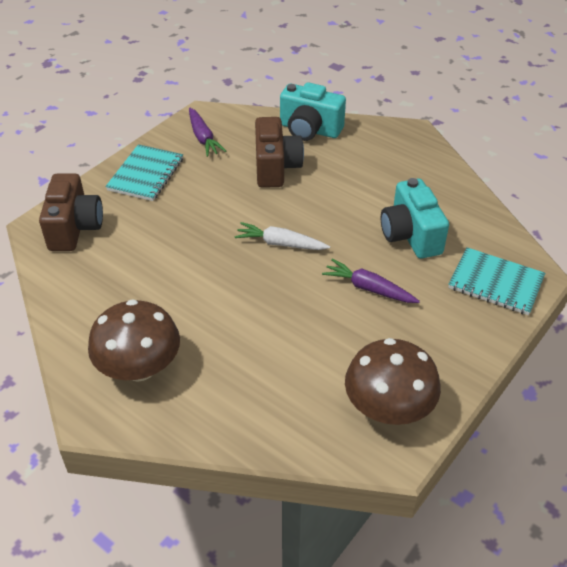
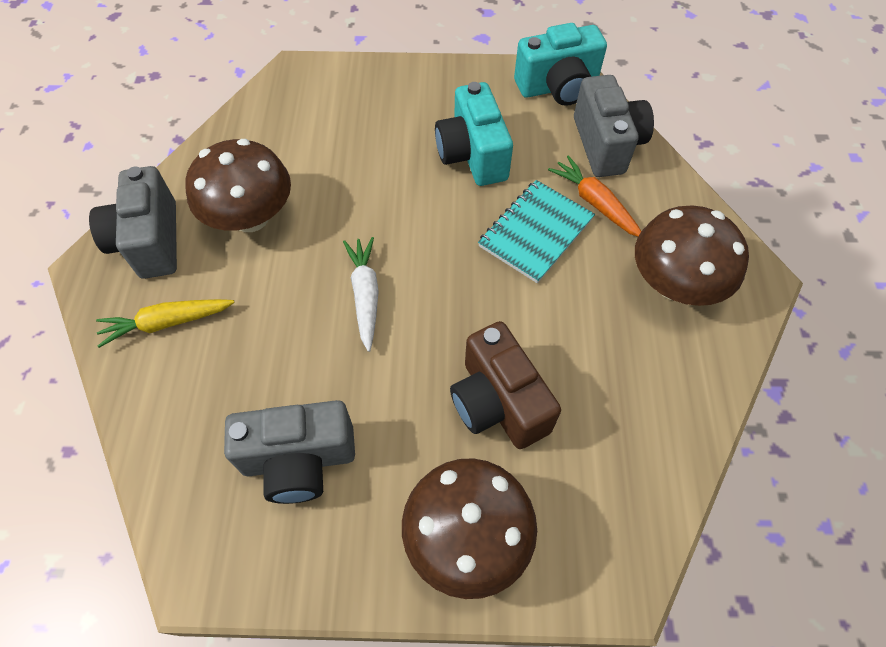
brown camera: [39,173,103,251] [255,117,304,188] = 2 -> [450,321,561,449] = 1
brown mushroom: [88,299,180,382] [345,338,441,425] = 2 -> [185,139,291,232] [402,458,537,599] [635,206,749,306] = 3
grey camera: none = 0 -> [89,166,177,279] [224,400,355,504] [574,75,654,177] = 3
orange carrot: none = 0 -> [548,156,641,237] = 1
purple carrot: [189,108,226,157] [322,259,420,303] = 2 -> none = 0
turquoise notebook: [105,144,183,201] [448,247,545,315] = 2 -> [478,180,595,283] = 1
yellow carrot: none = 0 -> [96,299,235,348] = 1

